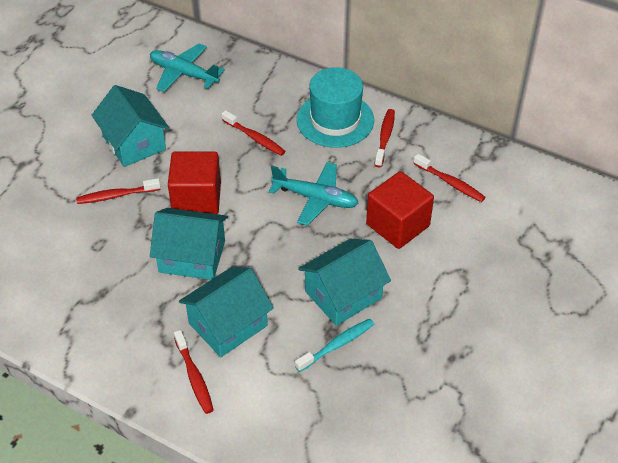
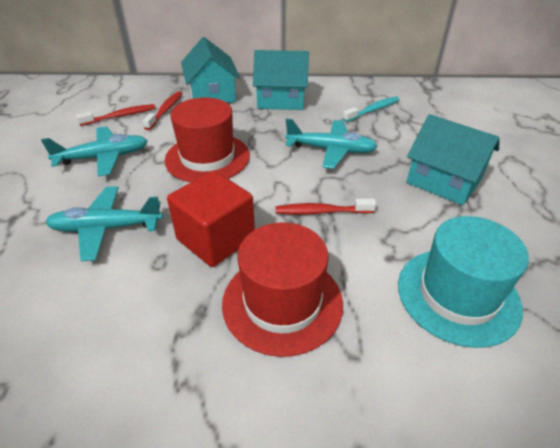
red cube: [168,151,221,214] [366,171,434,249] = 2 -> [167,171,255,267] = 1
red hat: none = 0 -> [165,98,250,182] [222,222,343,357] = 2
red toothbrush: [76,178,161,204] [174,330,214,414] [222,110,286,156] [375,109,395,167] [413,154,486,202] = 5 -> [76,104,156,126] [143,91,183,130] [275,199,376,215] = 3
turquoise house: [92,85,170,167] [150,208,228,280] [179,267,274,357] [298,239,391,326] = 4 -> [181,37,240,103] [253,50,309,110] [407,114,499,205] = 3
turquoise plane: [150,43,225,92] [269,162,359,226] = 2 -> [41,126,148,177] [46,186,163,261] [285,119,378,169] = 3

